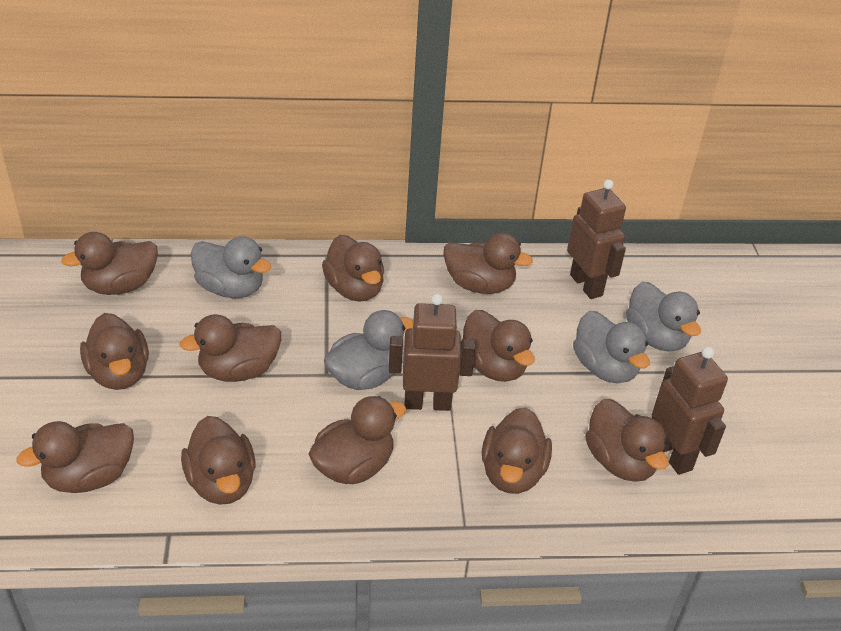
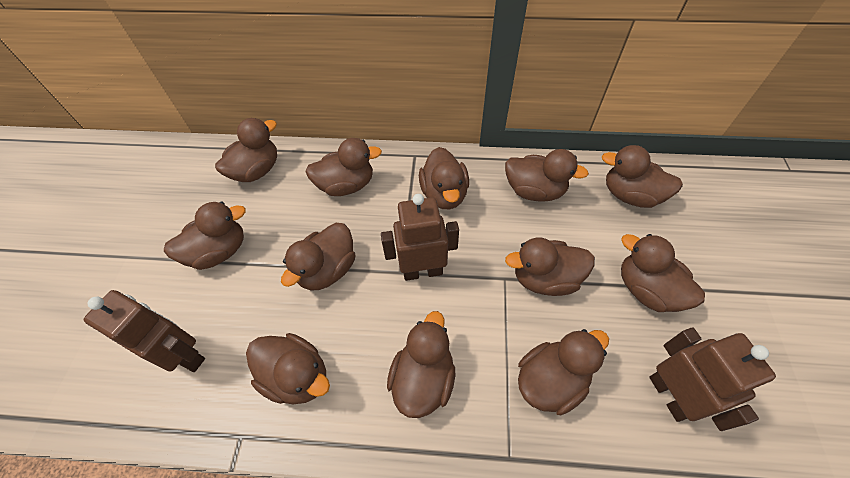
brown duck: [16,421,134,493] [61,232,158,295] [80,313,149,390] [180,314,281,382] [181,416,255,505] [308,396,406,484] [322,235,384,302] [443,233,533,294] [461,310,535,382] [482,407,552,494] [585,399,669,482] = 11 -> [164,202,246,270] [215,118,277,182] [246,333,330,404] [281,223,355,291] [305,138,382,196] [387,311,455,418] [419,147,469,209] [505,149,589,202] [505,237,595,296] [518,329,609,415] [602,145,683,208] [621,234,705,312] = 12
grey duck: [191,236,271,298] [324,310,413,390] [573,311,650,383] [626,281,701,352] = 4 -> none = 0

